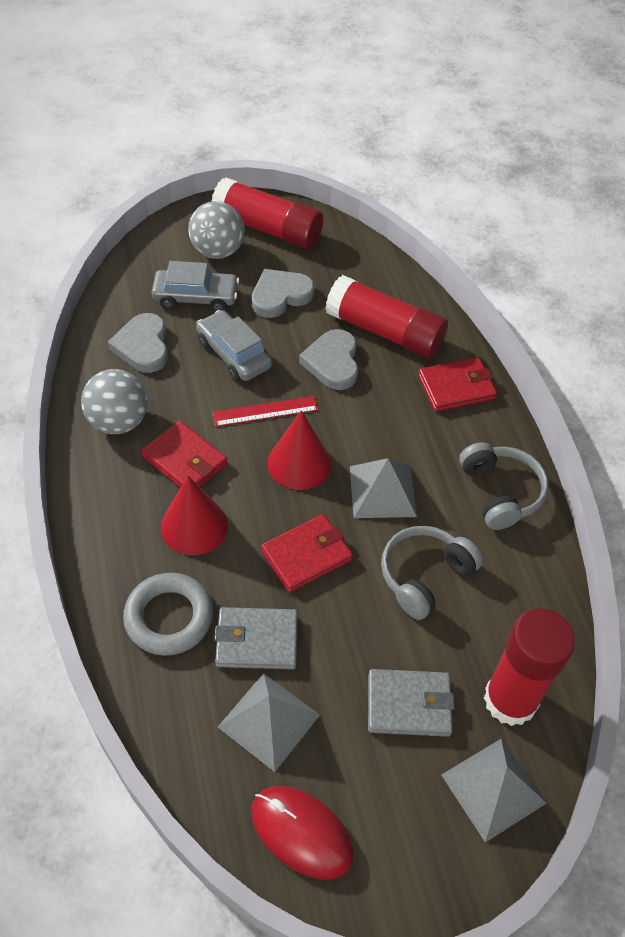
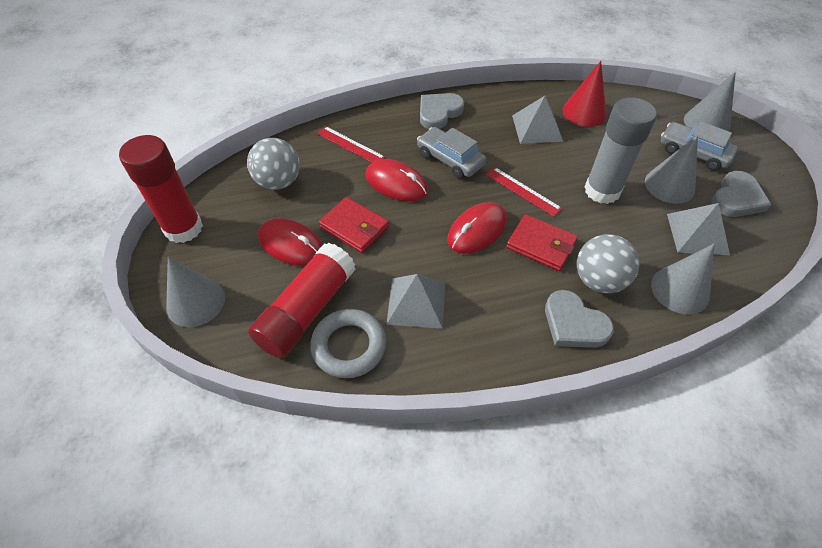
grey cone: none = 0 -> [166,256,225,327] [645,135,698,204] [651,244,715,315] [684,72,736,131] = 4
grey glue stick: none = 0 -> [584,97,657,204] = 1
grey headphones: [381,526,483,620] [459,442,549,530] = 2 -> none = 0
grey wallet: [214,607,298,669] [368,669,455,737] = 2 -> none = 0
red cone: [161,476,228,555] [267,410,331,490] = 2 -> [562,61,606,127] = 1
red glue stick: [212,177,323,249] [325,275,448,358] [484,609,575,726] = 3 -> [119,135,203,243] [248,243,355,358] = 2
red mouse: [251,786,354,879] = 1 -> [258,218,323,266] [366,159,428,202] [447,202,507,254] = 3
red ruler: [213,396,318,427] = 1 -> [317,126,385,163] [486,167,562,217] = 2
red wallet: [141,421,228,488] [261,514,353,593] [418,357,497,412] = 3 -> [319,197,389,253] [506,214,578,271] = 2

